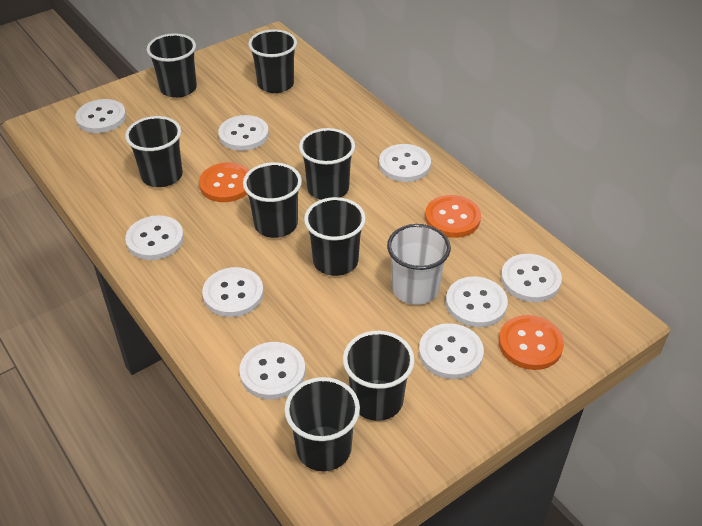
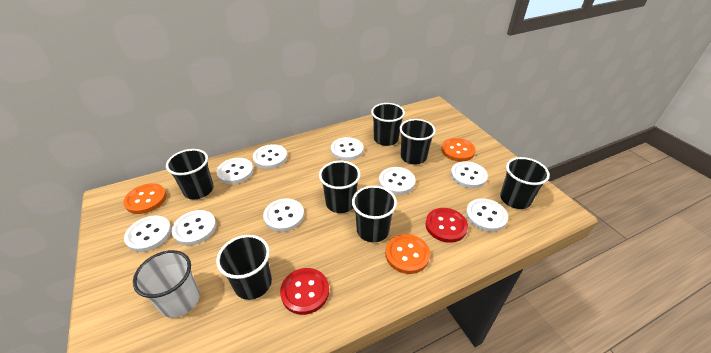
black cup: [125,116,183,187] [147,33,197,98] [243,162,302,238] [248,29,297,93] [285,377,360,471] [299,128,355,200] [304,197,366,276] [343,331,415,421] = 8 -> [166,149,214,199] [216,235,272,300] [319,161,361,213] [352,186,397,242] [371,103,405,146] [399,119,436,165] [500,157,550,209] = 7
red button: none = 0 -> [280,268,329,315] [426,208,468,243] = 2

